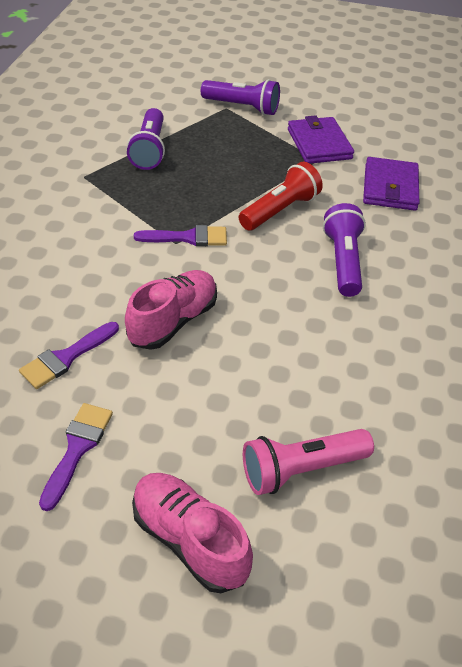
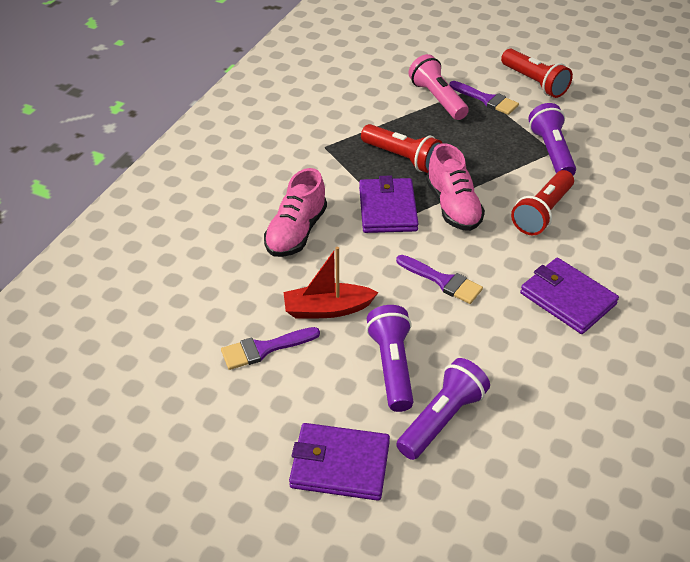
purple wallet: [288,115,354,164] [363,157,419,211] = 2 -> [289,423,390,501] [359,176,419,233] [520,258,619,334] = 3
red boat: none = 0 -> [284,247,378,318] = 1
red flashlight: [239,162,323,231] = 1 -> [361,124,442,173] [501,49,573,98] [511,170,574,235] = 3

